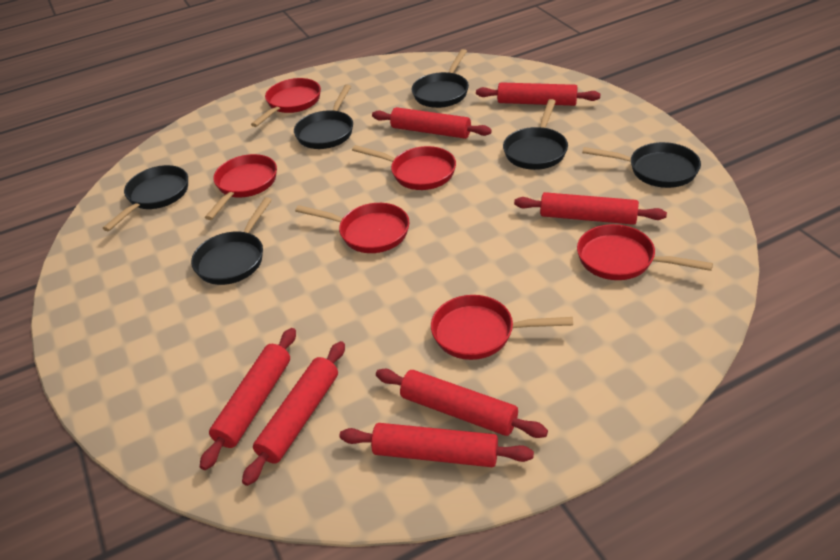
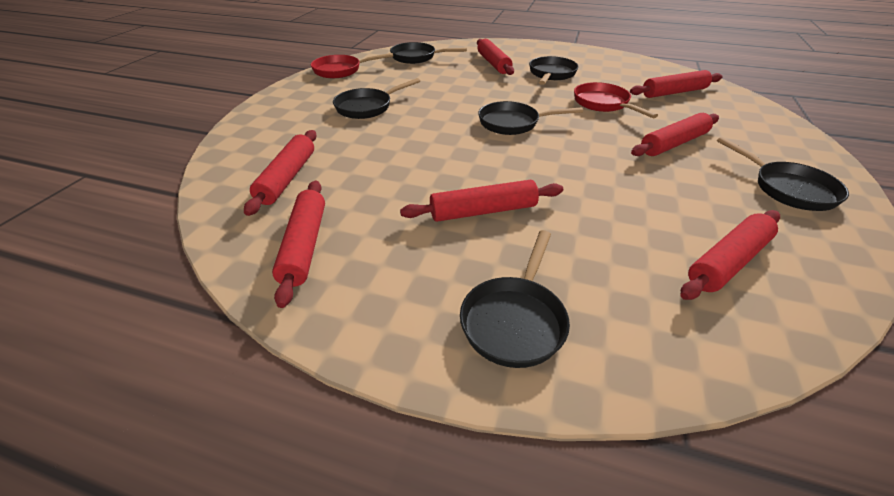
red pan: [205,154,277,220] [251,78,321,127] [295,203,410,253] [352,145,456,190] [431,295,573,360] [577,224,713,280] = 6 -> [311,53,393,78] [574,82,658,118] = 2

